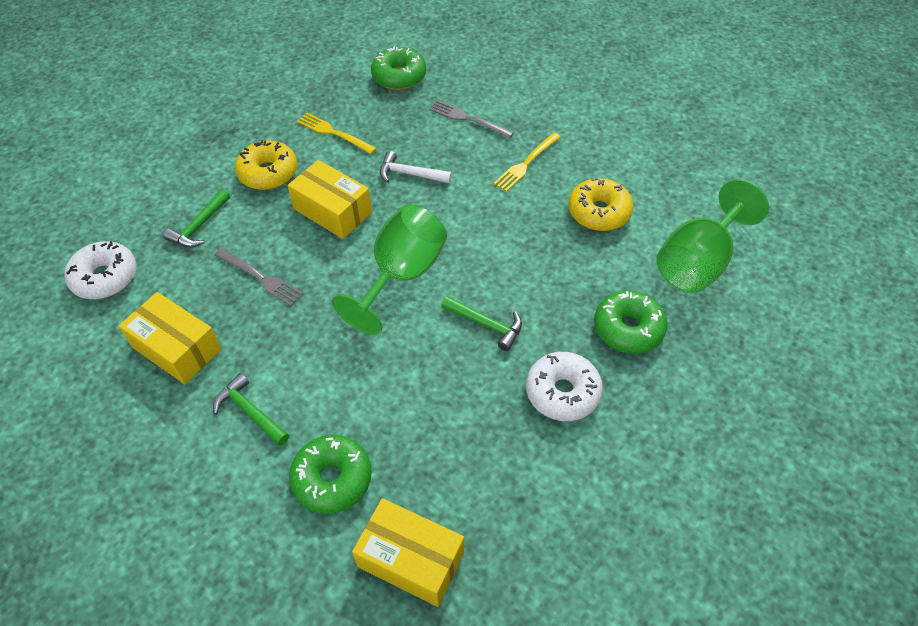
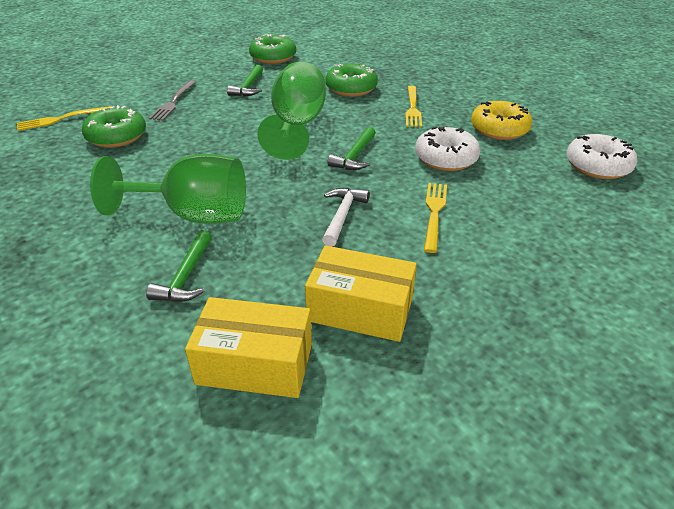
grey fork: [215,248,303,306] [429,100,514,138] = 2 -> [149,81,196,121] = 1
yellow box: [118,292,221,384] [287,160,372,239] [352,498,464,607] = 3 -> [185,297,312,398] [305,245,417,342] = 2
yellow donut: [235,140,297,190] [568,178,633,231] = 2 -> [471,101,533,140] = 1
yellow fork: [297,113,377,154] [493,132,561,192] = 2 -> [17,106,112,131] [405,86,422,127] [424,183,447,253] = 3

